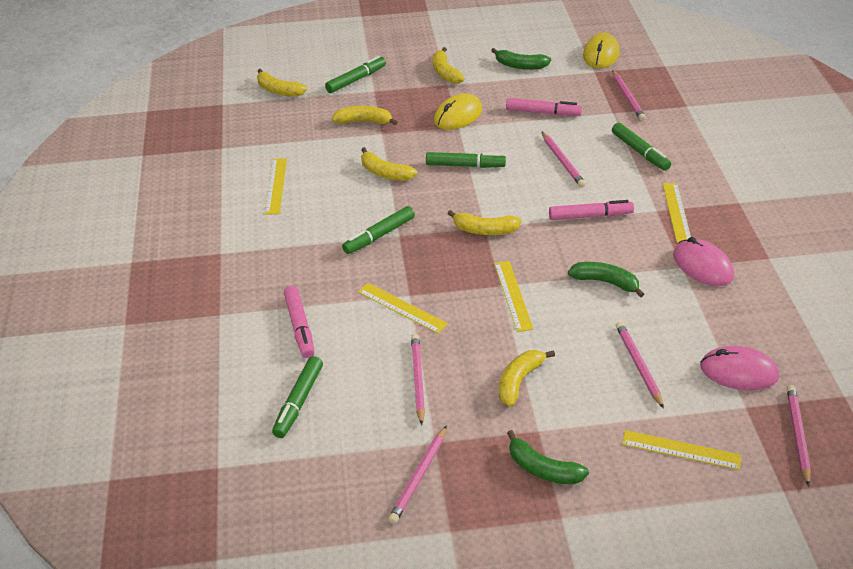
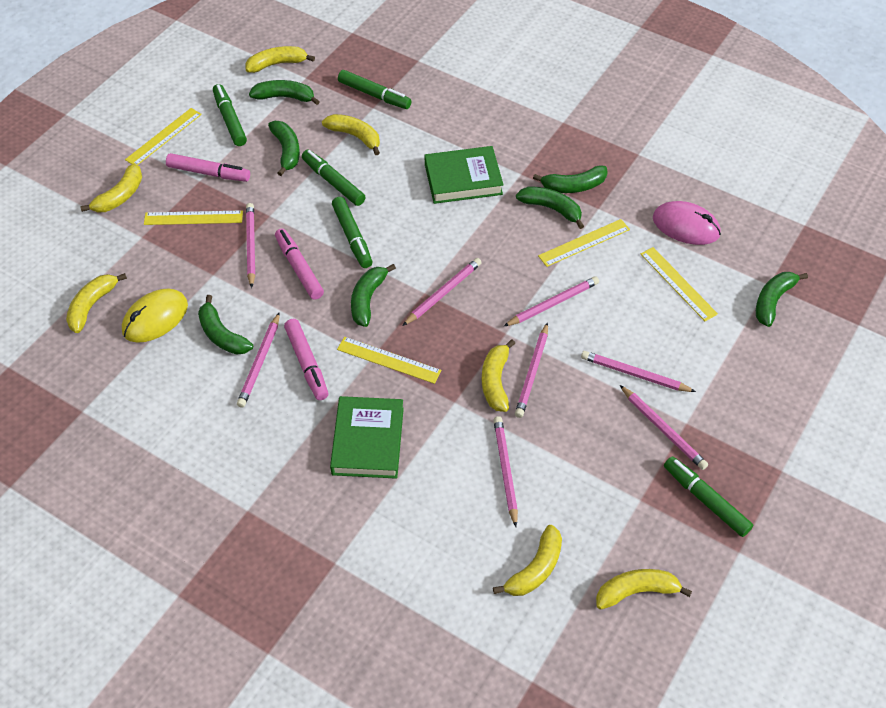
green banana: [491,48,551,70] [507,430,589,484] [568,262,644,298] = 3 -> [198,295,253,355] [249,80,320,105] [268,121,300,176] [351,264,396,327] [516,187,584,229] [533,165,608,193] [756,272,808,327] = 7
green book: none = 0 -> [330,396,404,479] [425,146,504,204] = 2
pink mouse: [673,237,734,286] [700,346,779,390] = 2 -> [653,201,721,245] = 1
pink pencil: [388,425,447,524] [411,334,425,425] [541,131,586,187] [612,70,646,121] [616,322,664,409] [787,385,811,487] = 6 -> [237,312,280,408] [246,203,255,288] [402,258,482,326] [493,416,518,527] [504,276,599,326] [515,322,548,418] [581,351,696,392] [620,385,708,470] = 8
yellow banana: [257,69,307,97] [332,106,398,125] [361,147,417,181] [433,47,465,84] [447,210,521,235] [499,350,555,407] = 6 -> [66,273,127,333] [80,164,142,212] [246,46,315,73] [322,114,380,155] [482,340,516,412] [493,525,562,596] [596,569,692,610] = 7
yellow mouse: [434,93,482,130] [583,33,619,68] = 2 -> [122,288,188,343] = 1

